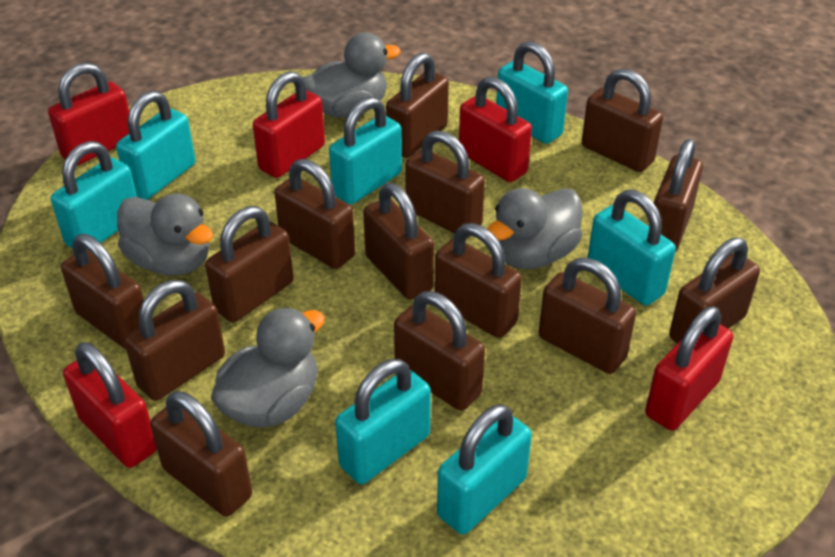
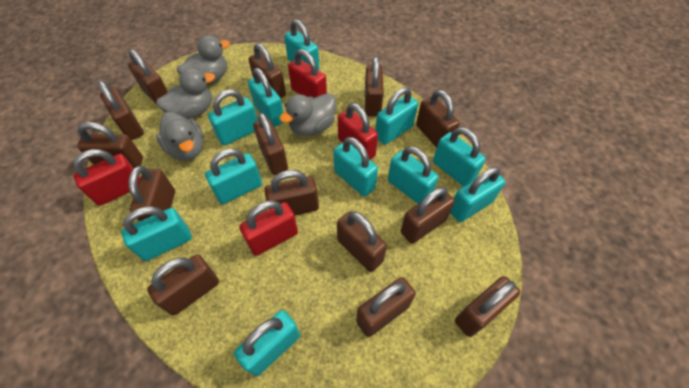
red padlock: [48,62,129,166] [63,342,157,468] [253,71,325,178] [459,76,532,182] [645,306,733,431] = 5 -> [73,149,140,206] [239,200,298,256] [288,49,327,98] [338,103,378,160] = 4
turquoise padlock: [51,141,137,249] [116,91,196,200] [329,97,402,205] [335,359,431,484] [437,404,532,534] [496,41,568,144] [587,190,676,306] = 7 -> [121,206,192,261] [205,148,262,204] [208,89,258,146] [234,310,300,376] [248,68,283,127] [284,19,320,70] [334,137,378,197] [375,87,418,145] [388,146,439,204] [433,127,486,187] [450,166,505,222] = 11

